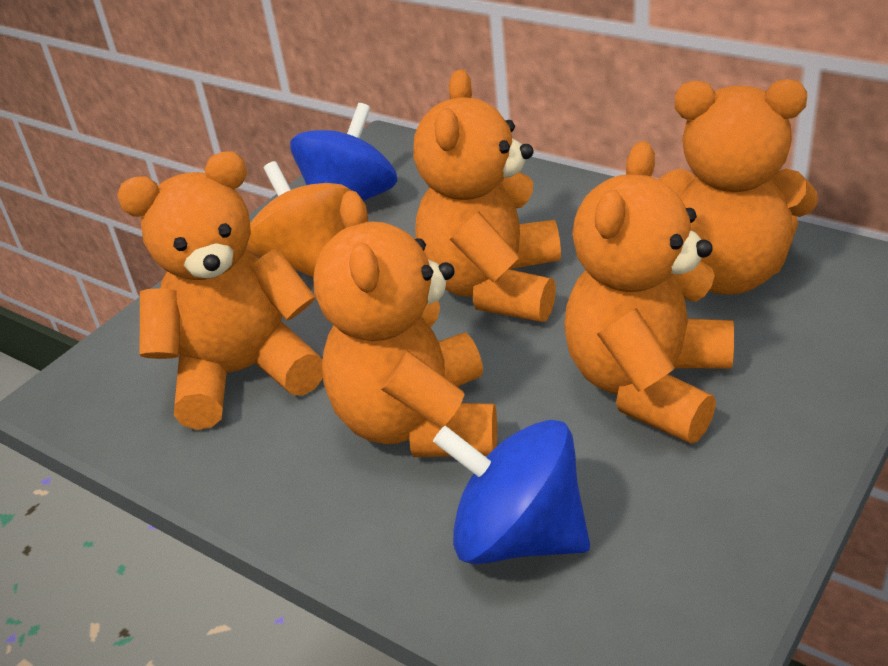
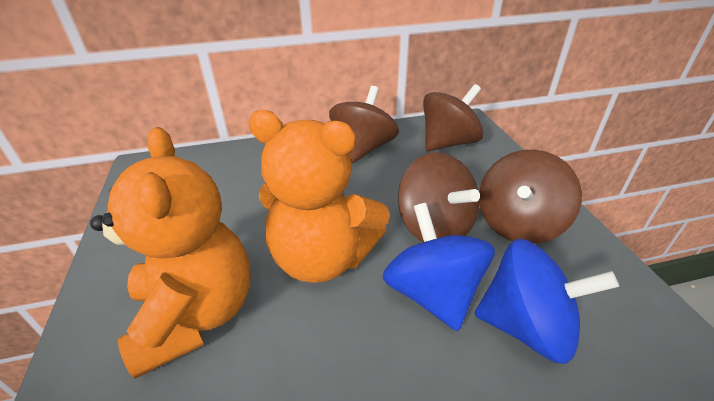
brown spinning top: none = 0 -> [329,86,399,163] [398,152,480,242] [423,84,484,151] [479,150,582,244] = 4
orange spinning top: [246,161,351,277] = 1 -> none = 0
orange teddy bear: [117,151,323,430] [313,190,497,457] [413,69,561,322] [564,141,734,443] [658,79,818,295] = 5 -> [90,127,250,378] [248,110,390,283] = 2

